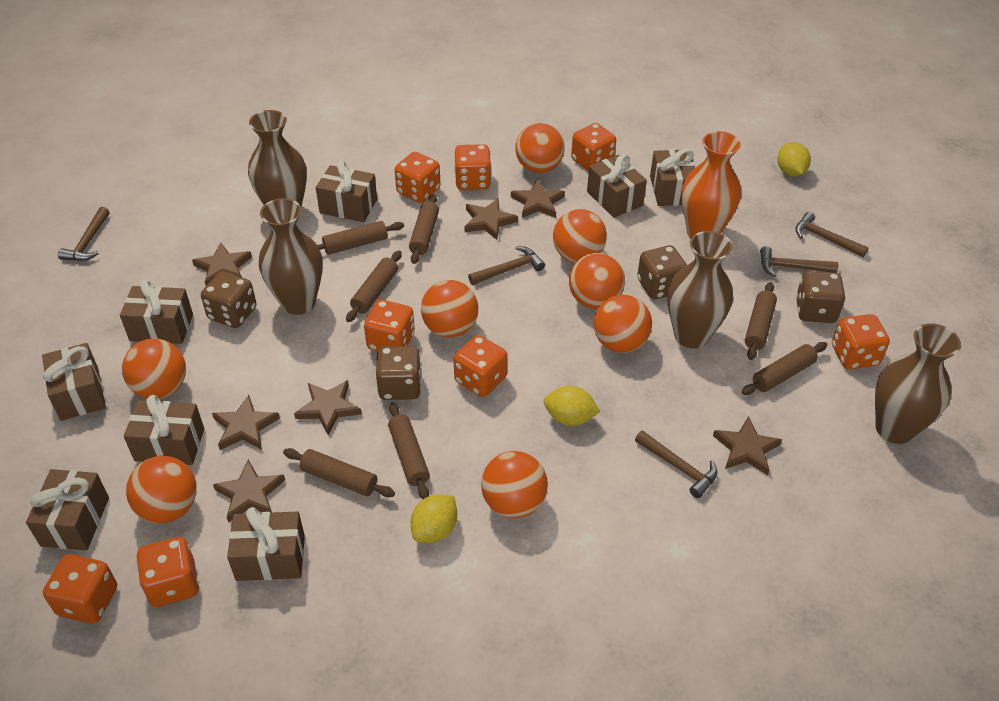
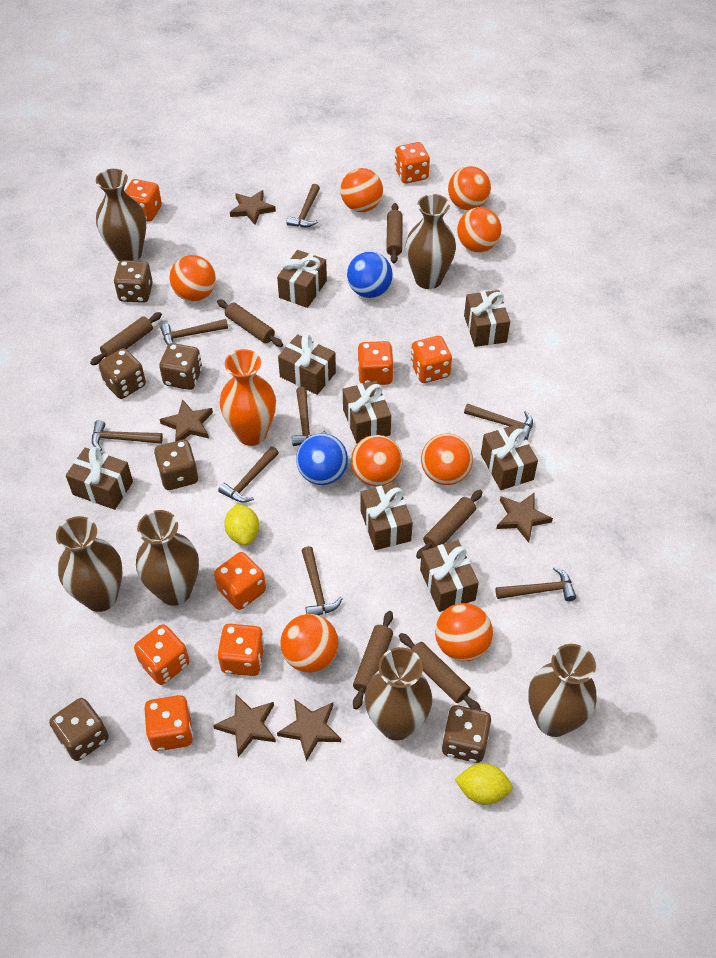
blue ball: none = 0 -> [296,433,348,485] [347,252,393,298] = 2
brown dice: [201,271,257,328] [376,346,422,400] [637,245,687,299] [796,271,845,323] = 4 -> [49,698,109,761] [99,348,146,399] [114,260,153,303] [154,440,198,490] [159,343,202,390] [442,705,491,763] = 6
brown hammer: [58,207,110,261] [468,246,545,285] [635,430,718,498] [760,246,838,277] [795,212,869,257] = 5 -> [92,420,163,451] [160,319,228,345] [218,446,279,503] [286,184,320,228] [292,387,326,446] [302,546,343,615] [464,403,533,440] [496,567,576,601] = 8
brown rolling pin: [283,448,395,497] [317,221,404,255] [346,250,401,322] [388,403,430,499] [409,194,439,264] [742,342,827,395] [745,282,777,360] = 7 -> [90,312,162,365] [217,300,283,347] [353,611,393,710] [386,203,403,263] [399,633,481,710] [416,490,482,559] = 6
brown star: [192,242,252,286] [212,395,280,450] [213,460,285,523] [294,380,362,435] [465,198,518,240] [511,179,565,218] [713,416,782,475] = 7 -> [160,399,213,441] [213,694,276,757] [230,190,276,225] [277,699,341,761] [496,492,553,543] = 5
brown vase: [248,110,307,207] [259,198,323,315] [667,231,733,348] [875,323,961,444] = 4 -> [56,516,122,612] [96,169,146,262] [136,510,199,606] [364,647,432,740] [406,194,456,289] [528,644,597,737] = 6
yellow lemon: [411,495,457,543] [543,386,600,426] [778,142,811,176] = 3 -> [224,504,259,545] [455,763,513,805] = 2

